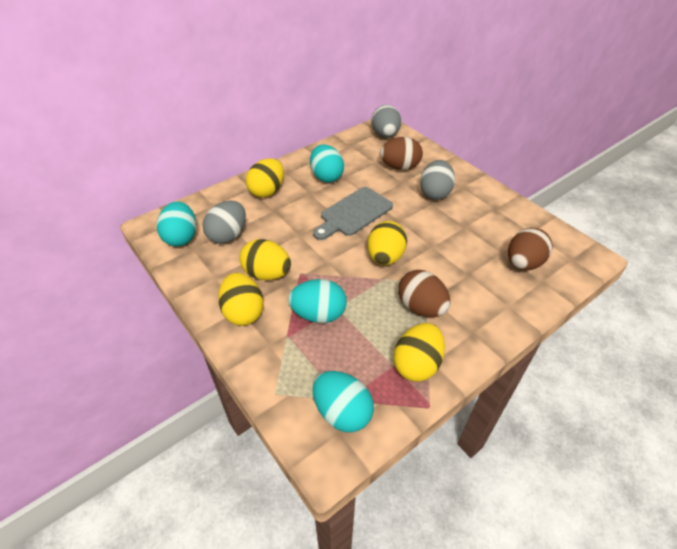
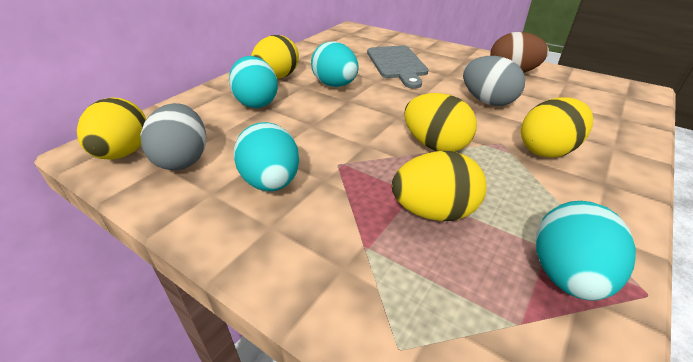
brown egg: [380,137,423,170] [398,270,451,317] [508,228,553,270] = 3 -> [490,32,549,72] = 1
grey egg: [202,200,246,244] [371,105,401,138] [420,160,455,200] = 3 -> [141,103,206,170] [463,56,525,106] = 2

